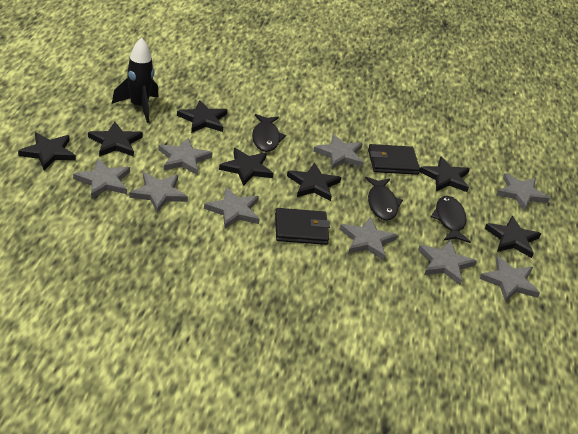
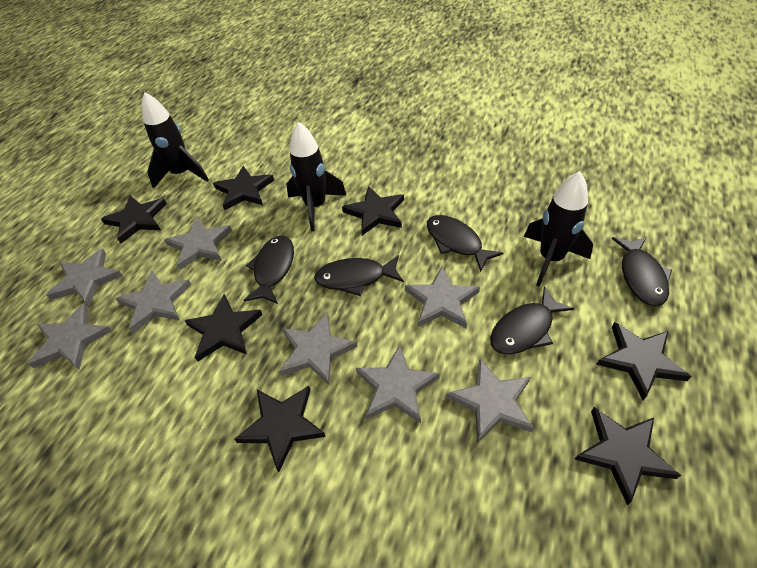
black fish: [252,114,286,152] [365,177,403,221] [431,196,471,243] = 3 -> [244,235,294,304] [314,255,404,296] [427,215,503,272] [490,287,574,355] [612,237,672,306] = 5
black rocket: [112,37,159,123] = 1 -> [141,92,209,189] [287,122,347,231] [524,171,593,287] = 3
black wallet: [275,208,330,245] [368,144,420,175] = 2 -> none = 0
grey star: [73,159,130,199] [129,172,188,213] [158,138,212,175] [204,187,260,229] [313,134,364,169] [340,217,398,260] [418,240,477,285] [480,256,540,302] [497,173,550,211] = 9 -> [28,303,112,370] [46,248,123,306] [115,271,191,333] [164,217,232,270] [279,313,357,385] [356,345,440,424] [405,266,480,328] [446,359,534,443] = 8

